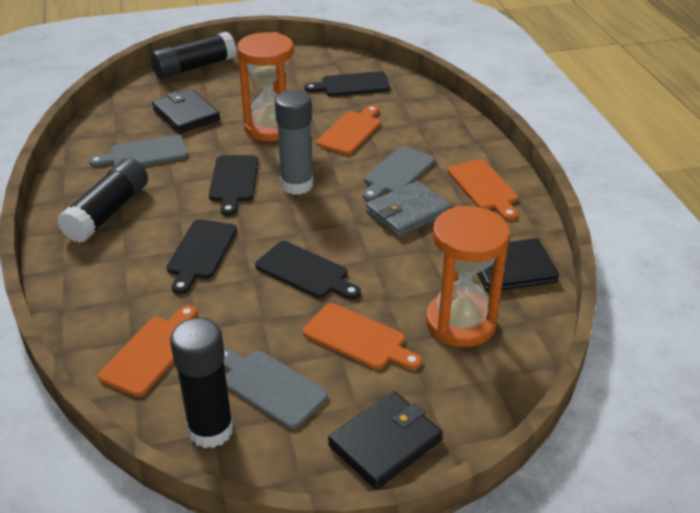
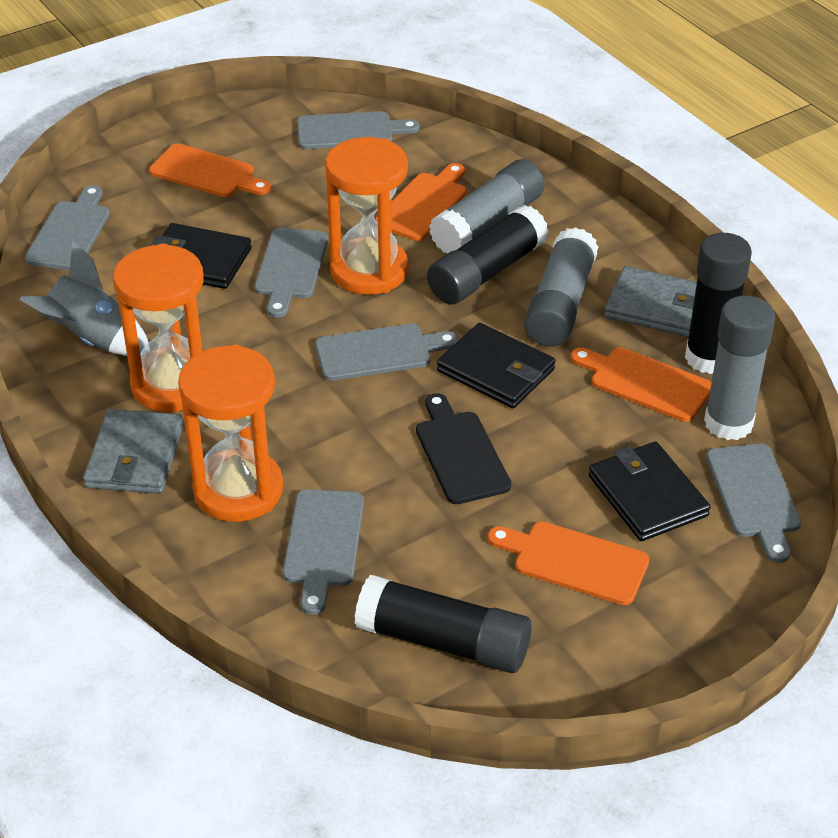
black cutting board: [166,219,237,294] [209,155,258,216] [255,241,361,300] [304,71,391,96] = 4 -> [416,393,511,504] = 1
grey cutting board: [89,135,188,167] [224,348,328,429] [362,146,435,201] = 3 -> [25,186,110,270] [254,228,328,318] [283,489,364,615] [297,111,420,149] [315,323,458,381] [706,444,801,563] = 6
grey glue stick: [275,90,313,195] = 1 -> [429,159,544,254] [524,227,598,346] [704,295,775,440] = 3
grey rocket: none = 0 -> [20,241,148,356] = 1
grey wallet: [365,181,451,237] = 1 -> [83,409,184,494] [604,266,697,337] = 2
orange hourglass: [237,32,294,141] [426,206,510,347] = 2 -> [113,243,204,412] [178,345,283,522] [325,137,408,295] = 3

